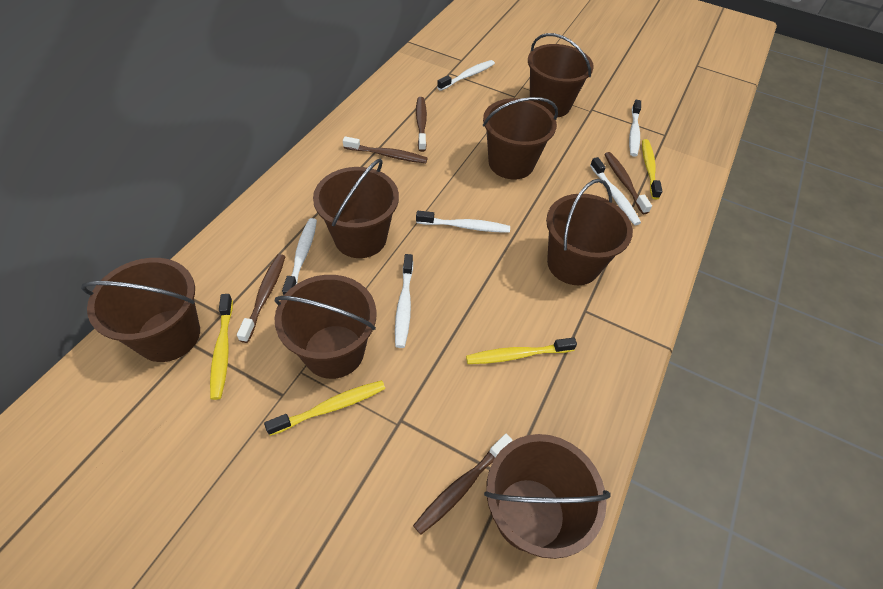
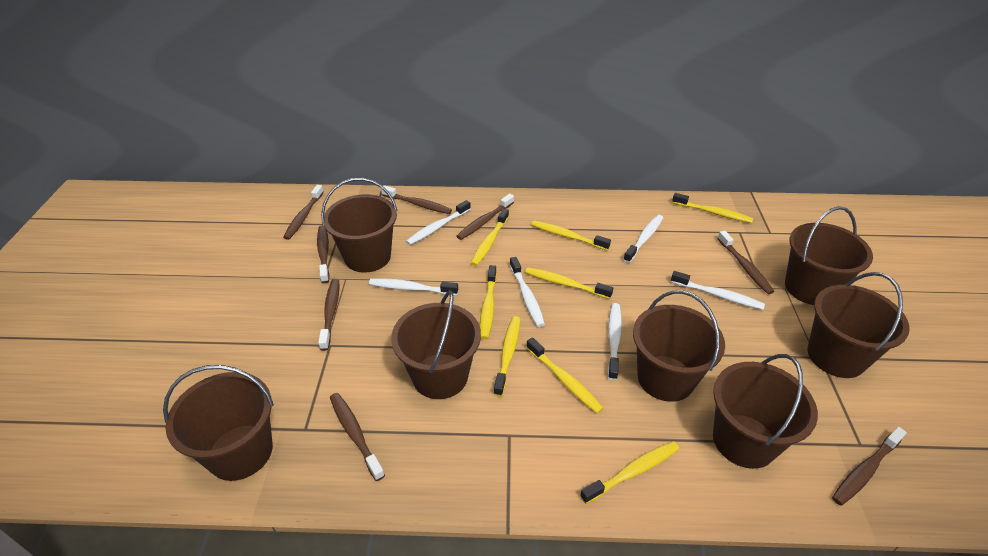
brown toothbrush: [237,254,285,343] [343,136,427,163] [413,434,513,535] [416,97,427,152] [604,152,652,214] = 5 -> [283,185,324,240] [317,225,330,283] [318,279,339,351] [330,393,385,481] [381,185,452,214] [456,194,514,240] [717,231,774,294] [832,427,907,506] = 8
yellow toothbrush: [210,294,233,400] [264,380,385,436] [466,338,577,364] [642,139,662,199] = 4 -> [471,209,509,266] [480,265,497,340] [494,316,520,397] [525,267,613,299] [526,337,604,414] [531,221,611,250] [580,441,679,504] [672,193,753,223] = 8

